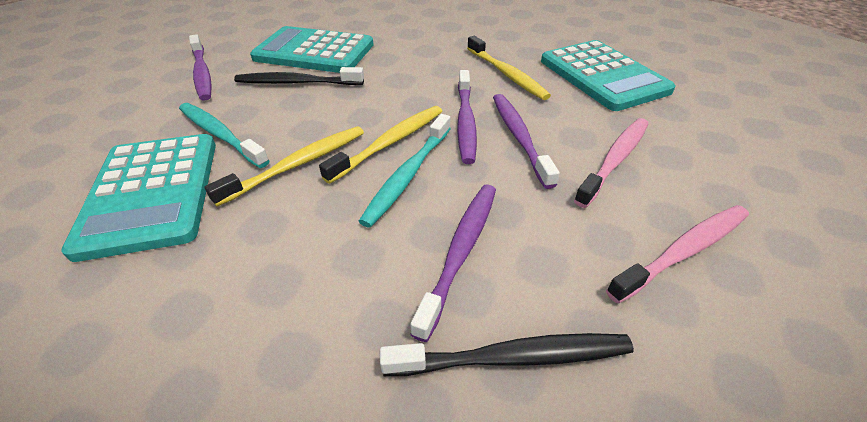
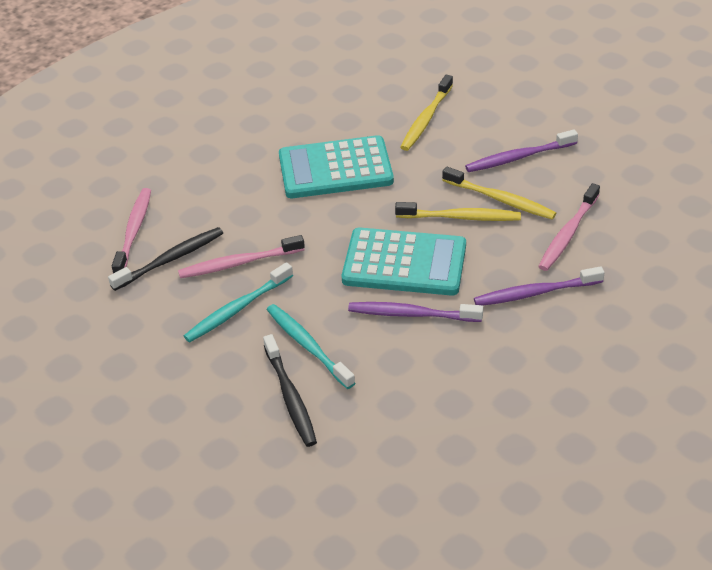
pink toothbrush: [574,118,649,208] [606,205,749,303] = 2 -> [112,188,151,273] [178,235,305,278] [538,183,600,271] = 3
purple toothbrush: [189,34,212,101] [410,184,496,342] [457,70,477,164] [493,94,560,189] = 4 -> [348,302,483,322] [465,129,578,172] [474,266,605,306] = 3
turquoise calculator: [61,134,216,262] [250,26,374,73] [541,40,675,111] = 3 -> [279,135,394,198] [342,227,466,296] = 2

